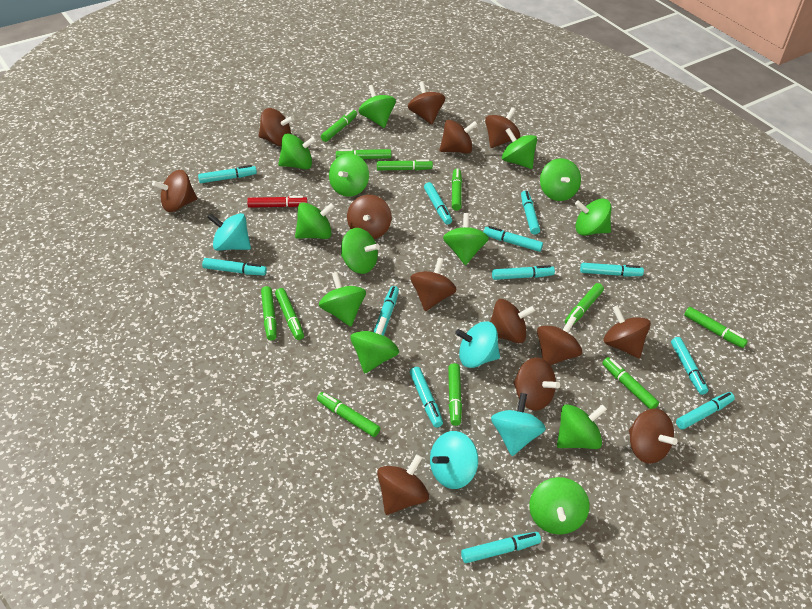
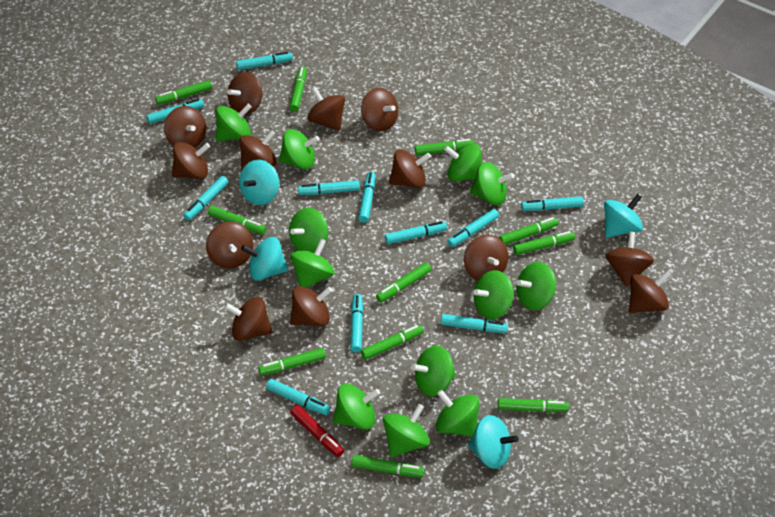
green spinning top: [278,134,317,169] [295,202,335,239] [319,272,366,327] [329,154,369,197] [341,228,380,274] [350,317,399,374] [359,85,396,128] [443,213,489,265] [502,128,537,169] [529,477,589,535] [540,158,581,201] [557,404,607,449] [575,198,611,236] = 13 -> [216,104,252,141] [279,129,320,170] [289,208,328,253] [290,239,335,288] [333,384,380,430] [383,404,430,457] [411,345,456,396] [436,390,479,437] [444,144,482,182] [470,162,514,206] [474,270,513,319] [516,262,556,310] = 12
turquoise marker: [198,165,257,183] [202,258,267,276] [373,286,399,336] [410,367,443,428] [424,182,452,225] [461,532,541,563] [483,226,543,252] [492,265,555,280] [521,190,540,235] [580,263,644,276] [671,337,709,395] [676,392,735,429] = 12 -> [146,99,204,124] [183,176,228,221] [236,52,293,70] [266,379,331,415] [298,180,360,195] [350,294,363,352] [358,172,376,223] [385,221,447,244] [441,314,508,333] [447,209,499,247] [521,196,584,211] = 11

